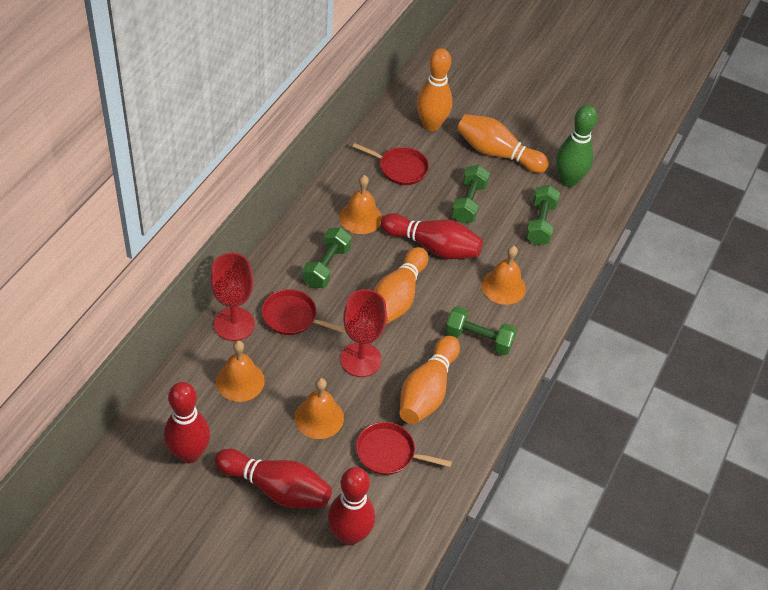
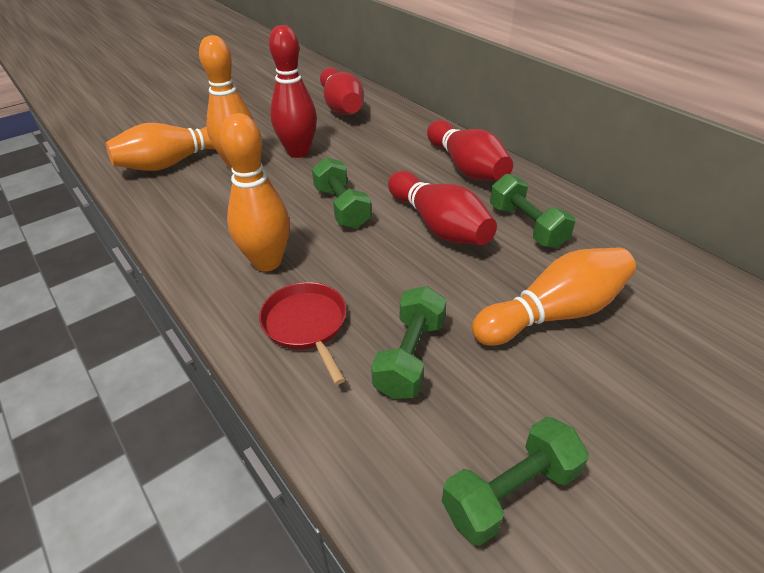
green bowling pin: [556,105,598,187] = 1 -> none = 0
orange bell: [216,340,265,402] [295,378,344,439] [339,175,382,234] [482,246,526,305] = 4 -> none = 0
red goblet: [210,253,255,341] [340,289,387,377] = 2 -> none = 0
red pan: [262,289,346,335] [353,143,429,185] [356,422,452,475] = 3 -> [259,282,347,385] = 1

